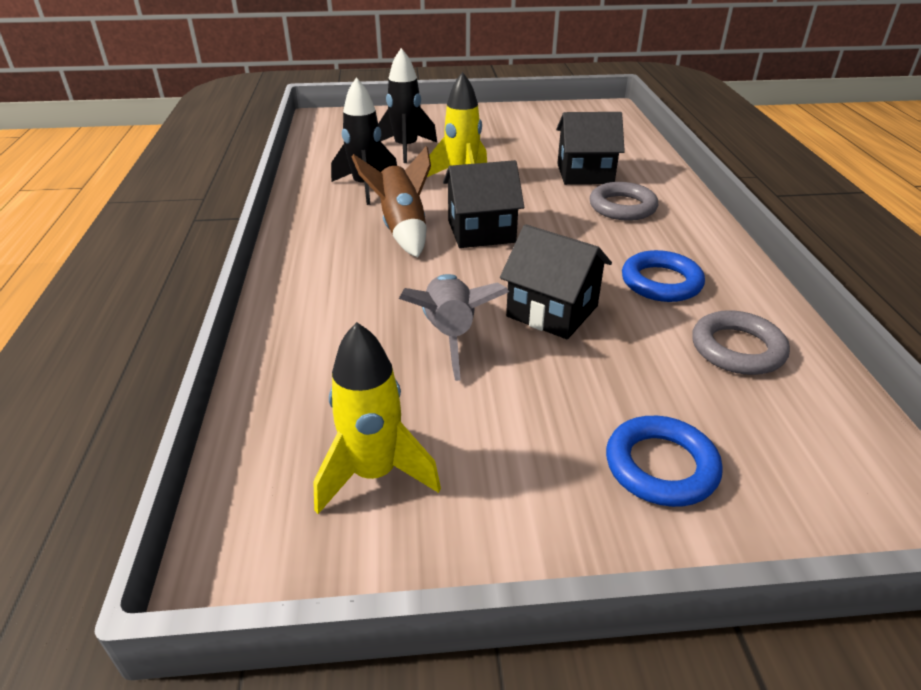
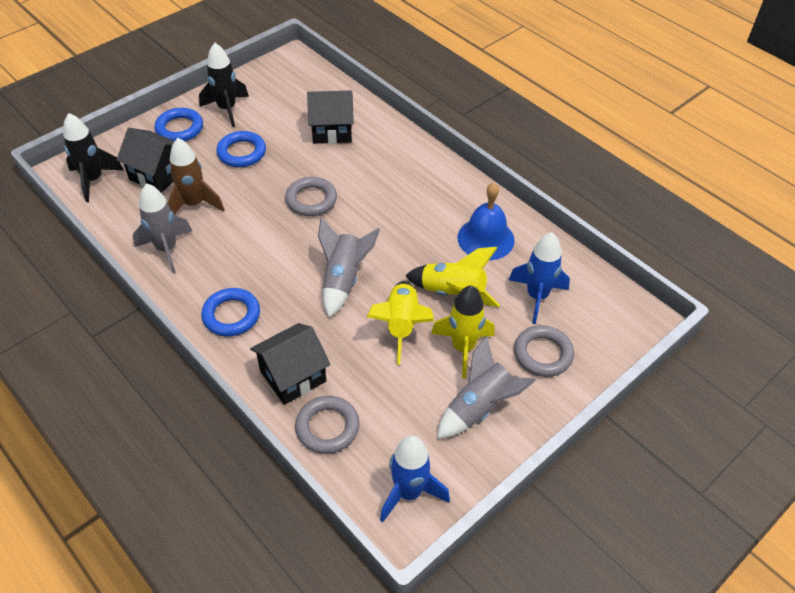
blue bell: none = 0 -> [457,183,515,260] = 1
blue ring: [606,416,723,507] [622,250,705,302] = 2 -> [155,108,203,141] [201,288,260,336] [216,131,266,167] = 3
blue rocket: none = 0 -> [380,436,450,523] [509,232,570,324] = 2
grey ring: [590,182,658,221] [692,310,790,375] = 2 -> [285,177,337,216] [295,396,360,454] [514,325,574,377] = 3
grey rocket: [399,274,509,381] = 1 -> [133,183,192,273] [318,217,380,318] [437,336,536,439] = 3
yellow rocket: [313,322,441,514] [427,72,487,177] = 2 -> [367,281,434,365] [405,247,500,307] [431,285,495,379] = 3

